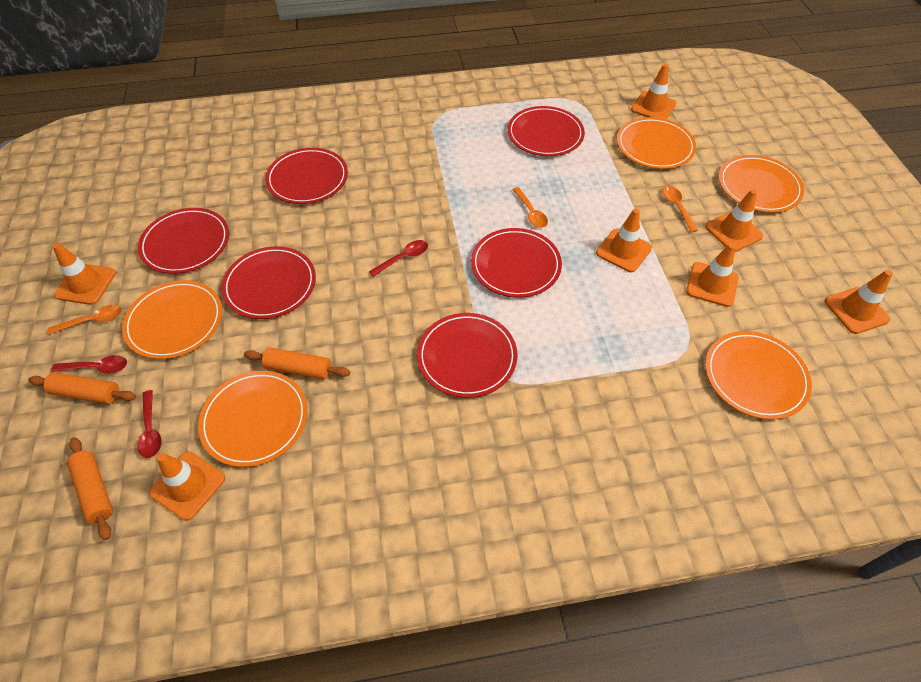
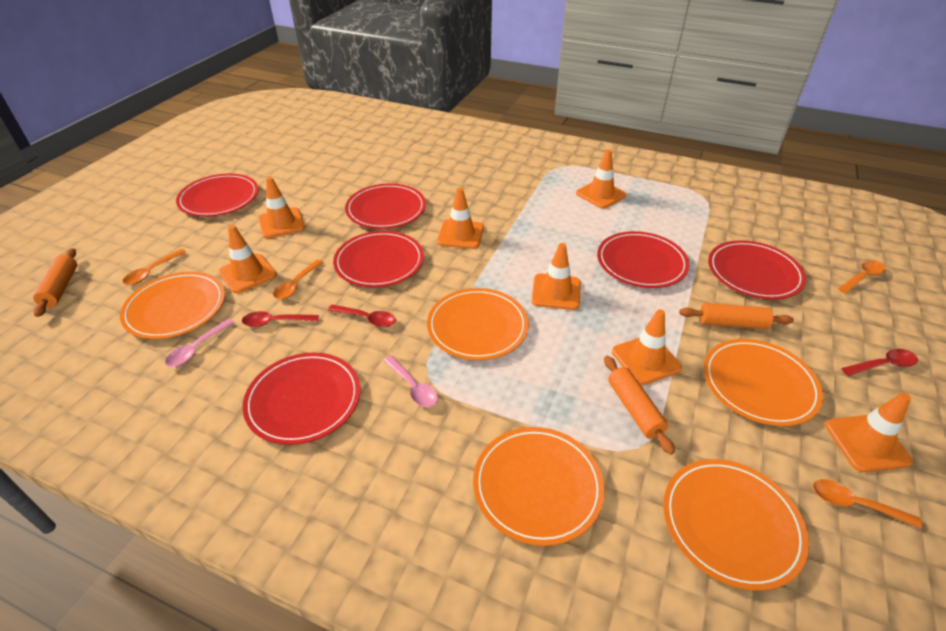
orange spoon: [48,305,122,335] [512,187,548,228] [662,186,698,232] = 3 -> [123,249,186,285] [273,259,323,299] [813,479,922,529] [838,260,885,294] = 4
pink spoon: none = 0 -> [165,319,235,367] [384,356,438,407] = 2

